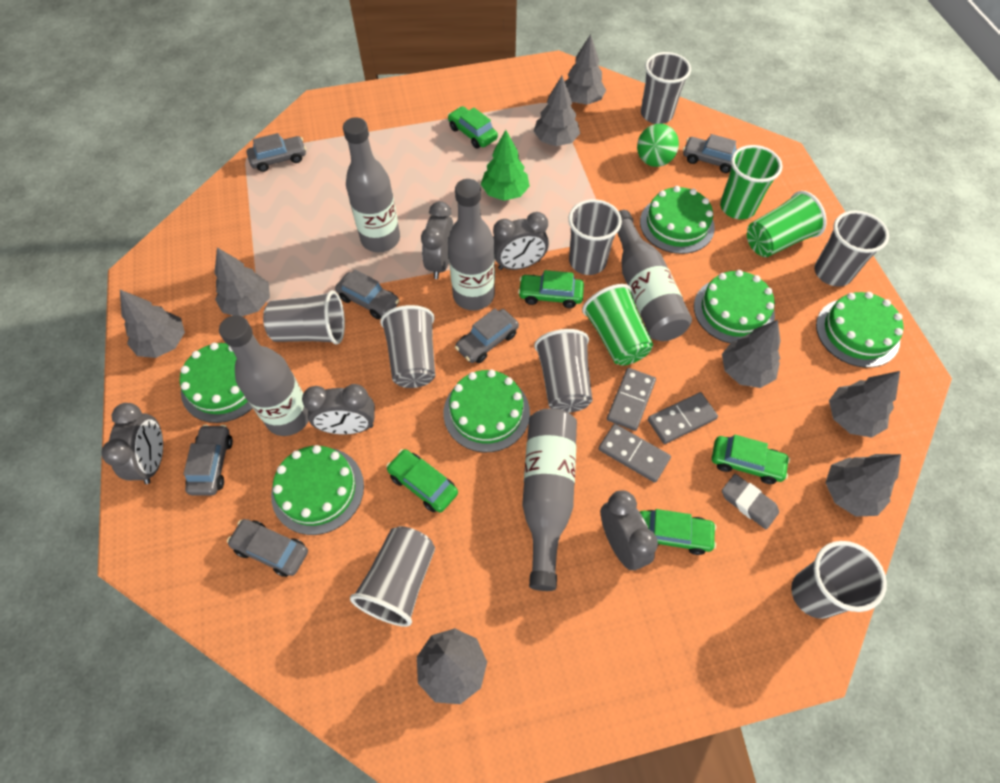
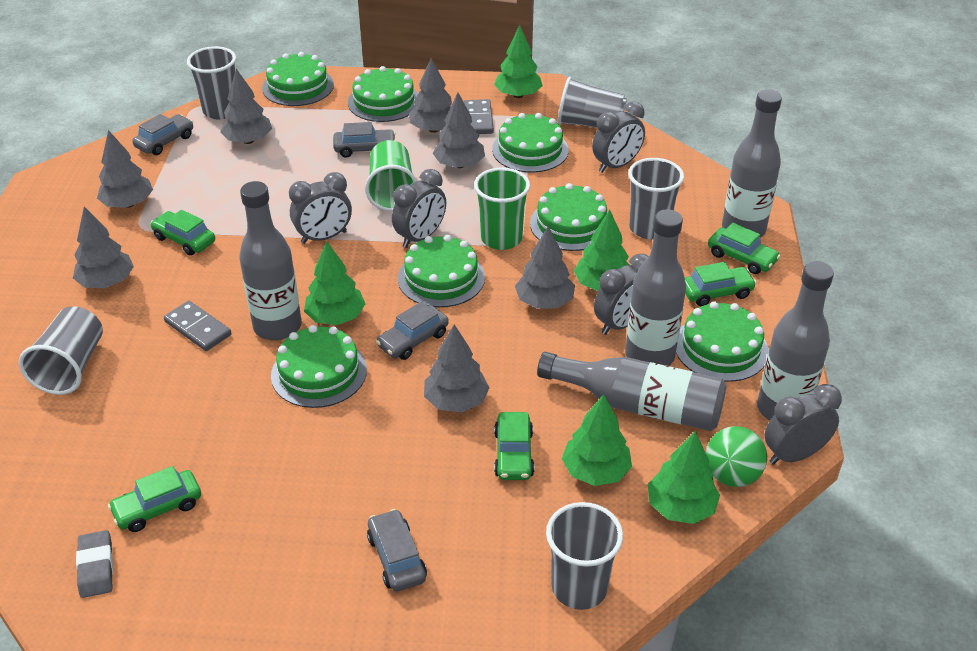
green cake: [180,343,253,423] [271,445,364,535] [443,370,530,452] [640,186,715,254] [694,270,775,343] [816,292,904,368] = 6 -> [262,52,334,106] [271,325,367,408] [348,66,418,122] [398,235,485,307] [492,113,569,173] [530,183,607,251] [676,301,769,382] = 7
green cup: [582,284,653,366] [720,145,782,220] [747,191,827,257] = 3 -> [365,140,417,211] [474,168,530,250] = 2
green tree: [481,130,530,201] = 1 -> [304,241,365,325] [494,25,543,98] [562,394,632,486] [574,210,630,291] [648,431,720,524] = 5
grey car: [183,425,233,496] [227,519,308,577] [247,133,306,172] [335,270,399,319] [455,308,519,363] [683,134,737,173] = 6 -> [132,114,193,155] [333,122,396,158] [367,509,427,592] [376,301,449,360] = 4
grey cup: [263,290,345,345] [350,526,435,627] [380,305,435,388] [534,329,592,413] [568,199,622,275] [641,52,691,124] [791,541,887,619] [814,211,889,287] = 8 -> [19,306,103,395] [187,46,236,119] [546,502,623,610] [558,77,627,128] [628,158,684,239] = 5
grey domino: [598,424,671,483] [607,368,656,431] [648,392,718,444] = 3 -> [164,301,231,351] [464,99,494,134] = 2
grey tree: [120,290,185,358] [214,247,270,316] [417,628,487,704] [534,76,580,146] [565,34,606,105] [722,320,780,388] [825,454,901,517] [829,371,900,438] = 8 -> [73,207,134,288] [97,130,153,208] [220,69,272,144] [409,58,452,133] [424,325,489,413] [433,93,485,168] [515,226,575,309] = 7

